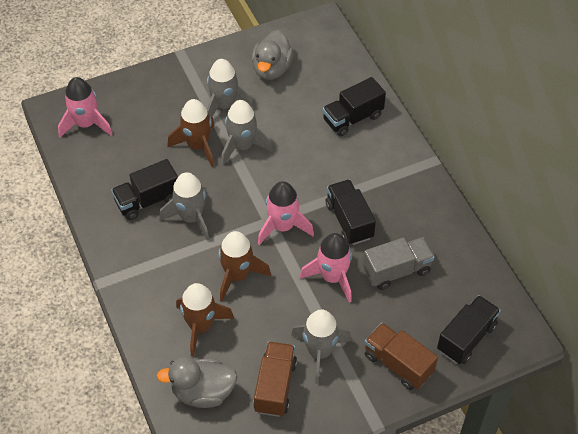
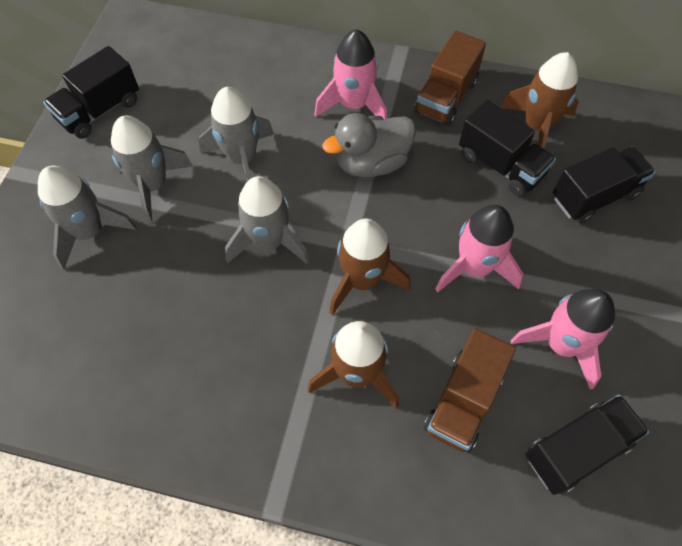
grey duck: [157,357,238,408] [251,30,294,80] = 2 -> [322,113,416,177] = 1
grey truck: [363,237,435,290] = 1 -> none = 0

